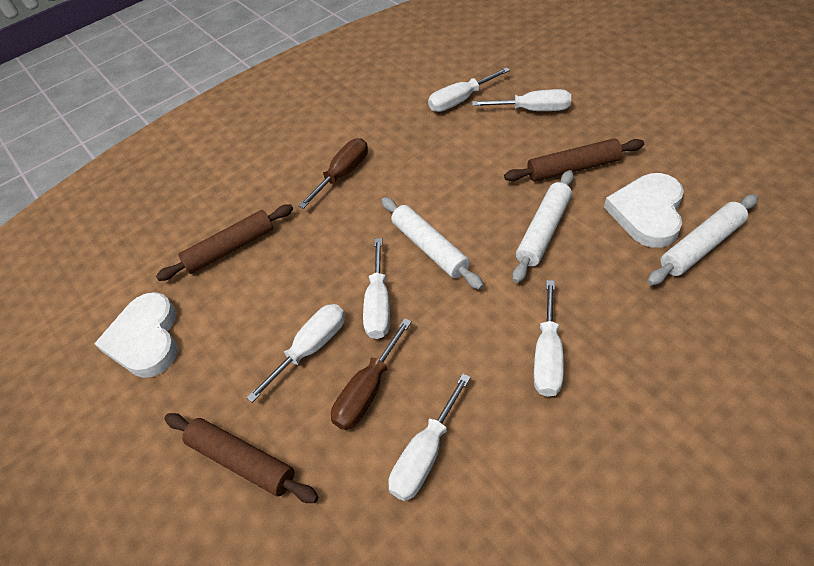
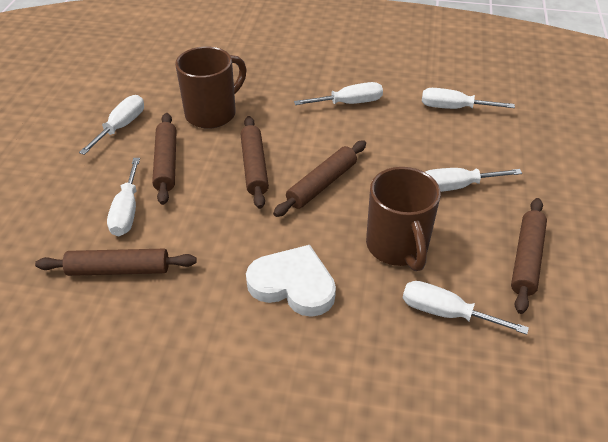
brown mug: none = 0 -> [175,47,246,129] [366,167,441,271] = 2
brown rolling pin: [156,204,293,281] [165,413,319,503] [504,139,644,182] = 3 -> [35,249,197,276] [152,113,176,205] [241,116,269,209] [273,140,366,217] [511,198,547,314] = 5
brown screwdriver: [298,138,368,209] [331,318,412,430] = 2 -> none = 0
white heart: [94,292,178,378] [604,173,684,248] = 2 -> [246,245,336,317] = 1
white rolling pin: [381,197,484,290] [513,170,574,283] [647,194,758,285] = 3 -> none = 0

